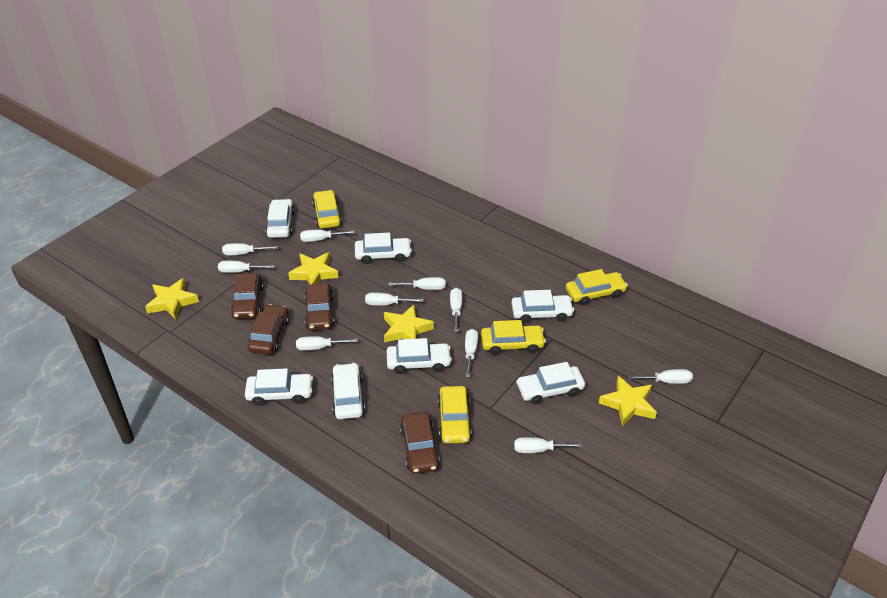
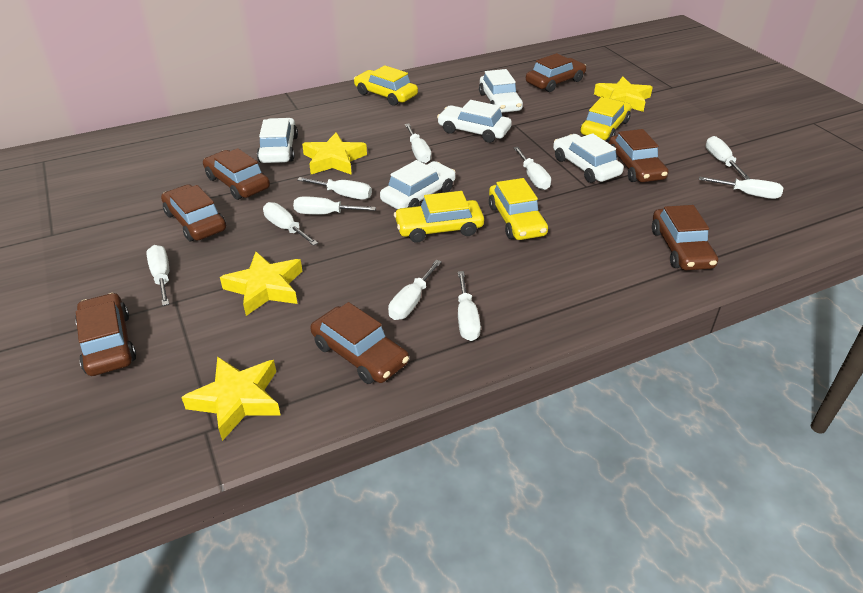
brown car: [231,273,264,319] [248,304,289,355] [305,283,335,330] [400,412,440,474] = 4 -> [75,293,136,376] [161,184,226,241] [203,148,270,200] [310,302,409,384] [526,53,586,92] [609,129,668,182] [652,205,718,270] = 7
white car: [245,368,313,406] [266,199,295,238] [331,363,365,419] [355,232,412,264] [387,338,452,374] [511,290,574,323] [516,362,585,404] = 7 -> [257,118,298,163] [380,160,456,209] [437,100,512,143] [479,69,523,113] [553,133,624,183] = 5

